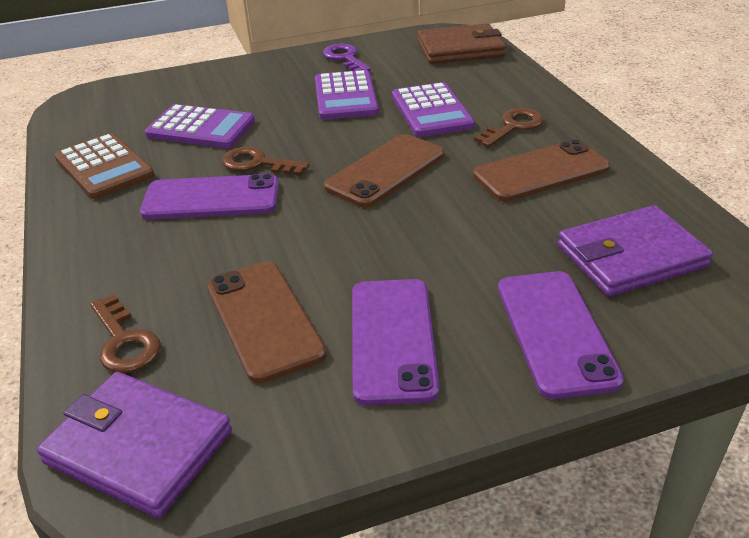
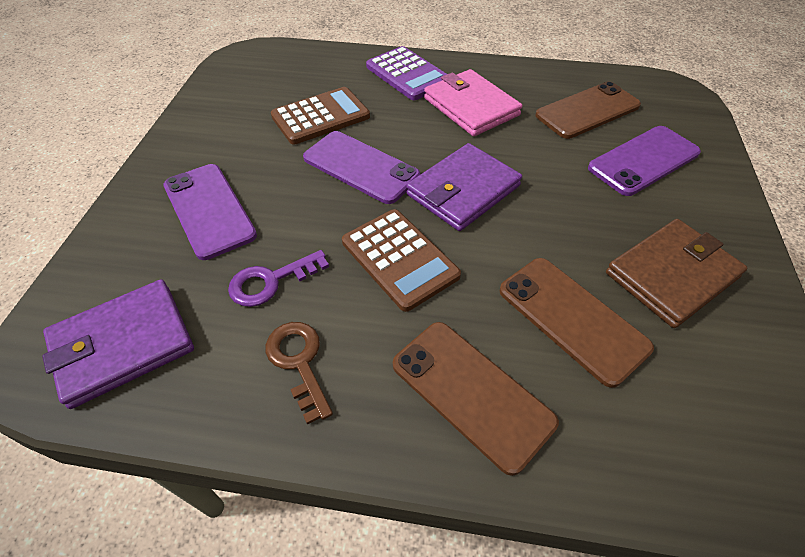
brown calculator: [55,133,154,199] = 1 -> [271,87,370,144] [342,209,461,312] = 2
brown key: [90,294,161,373] [222,147,309,176] [474,108,543,147] = 3 -> [265,322,333,425] = 1
pink wallet: none = 0 -> [424,69,522,136] = 1
purple calculator: [145,104,255,148] [315,70,379,120] [392,82,475,137] = 3 -> [366,46,447,100] = 1

